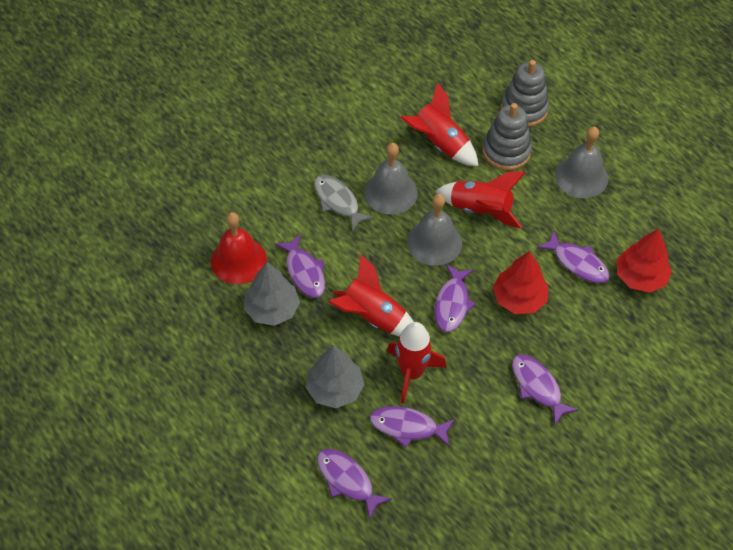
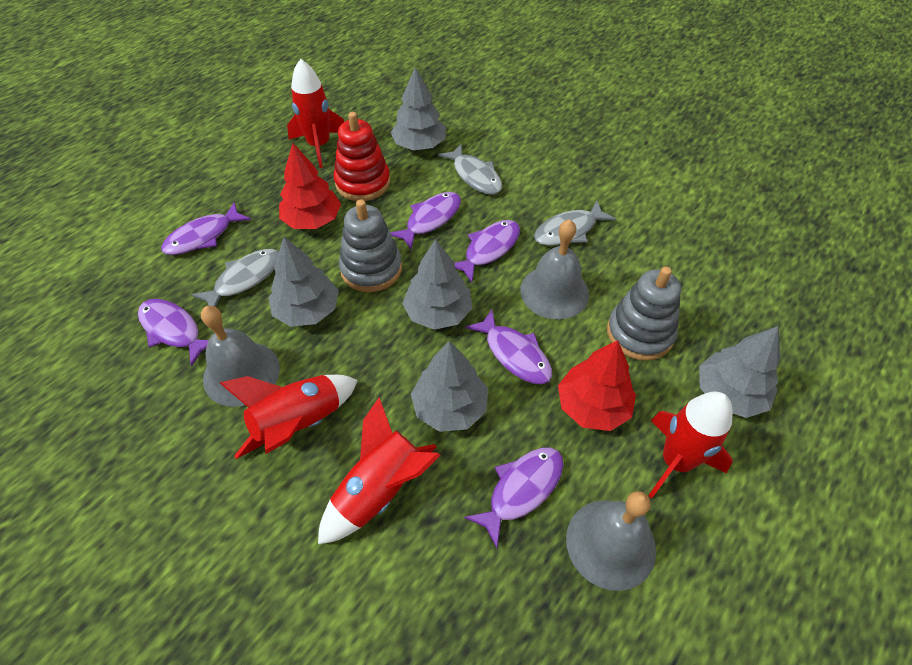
grey fish: [314,175,374,232] = 1 -> [191,249,279,307] [438,144,502,195] [534,200,616,246] = 3
grey tree: [244,262,300,326] [305,345,365,408] = 2 -> [268,237,339,327] [390,67,446,150] [402,239,472,330] [411,341,488,432] [699,326,780,418] = 5
red bell: [211,212,267,284] = 1 -> none = 0
red stacking toy: none = 0 -> [334,112,390,201] = 1

